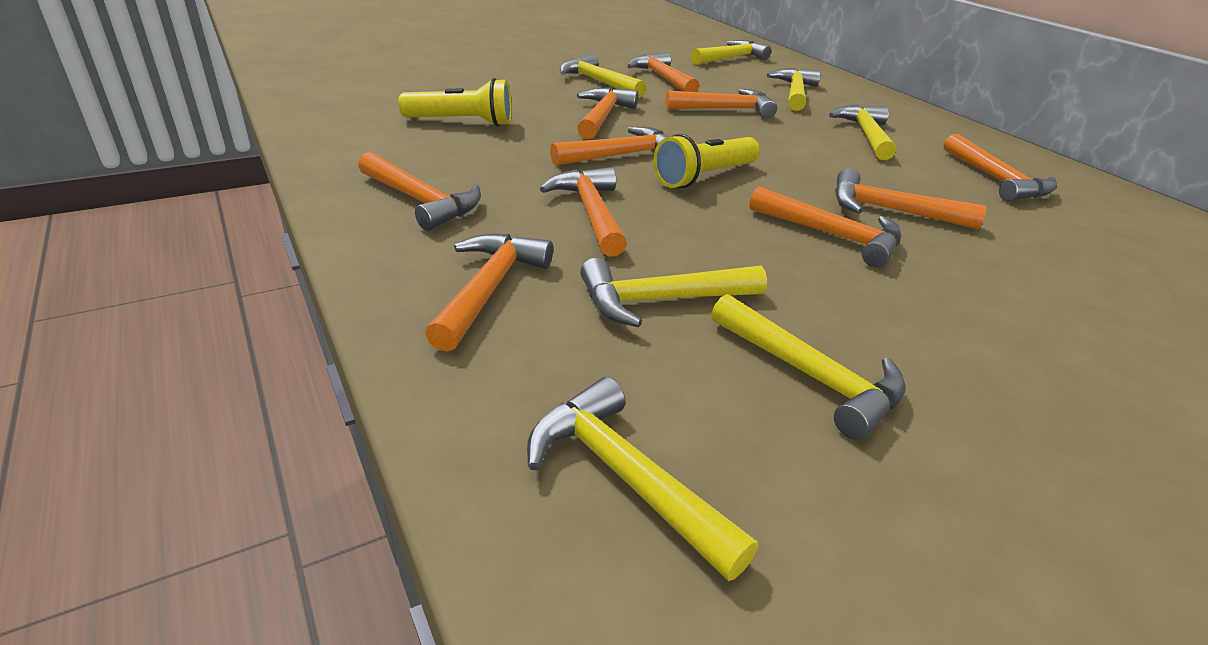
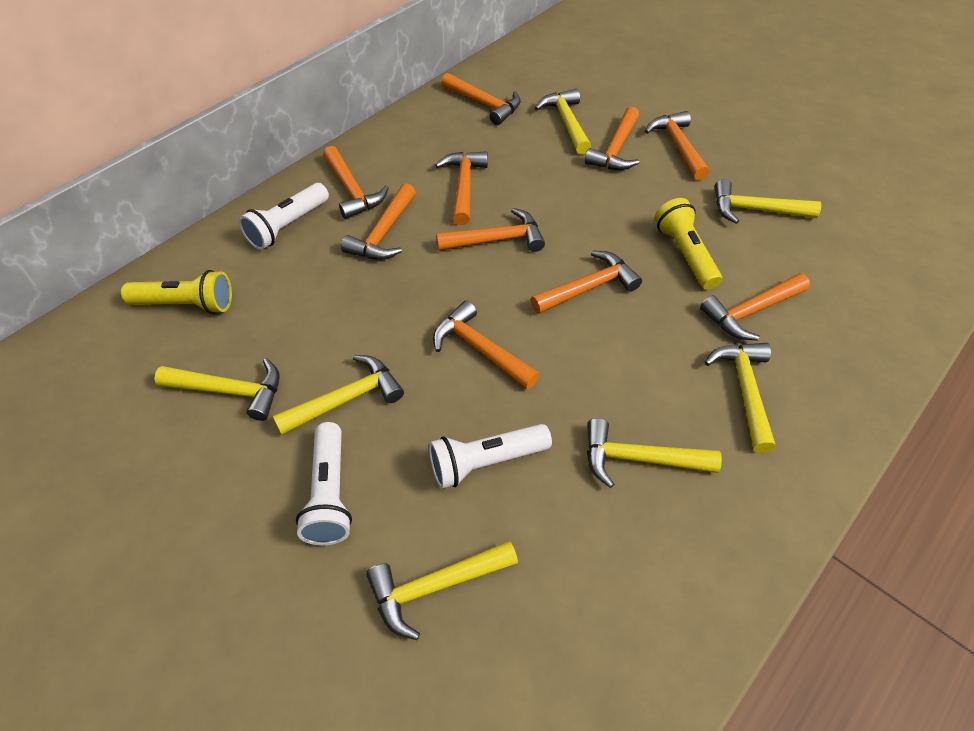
white flashlight: none = 0 -> [239,183,329,250] [296,422,352,545] [429,424,552,489] = 3

